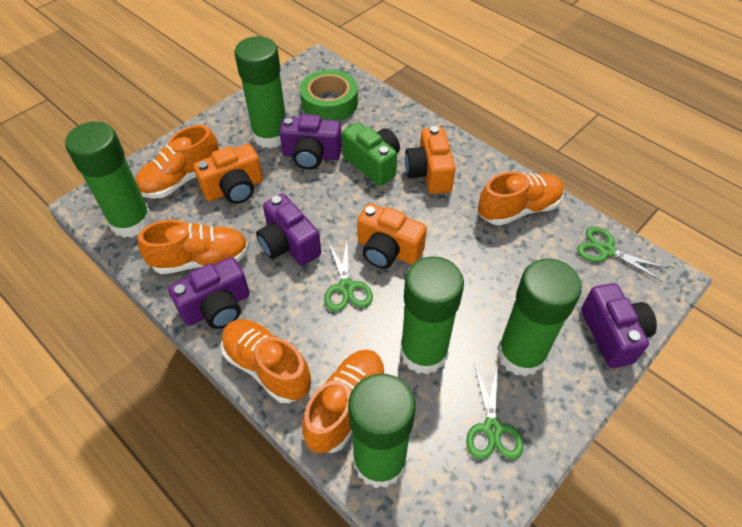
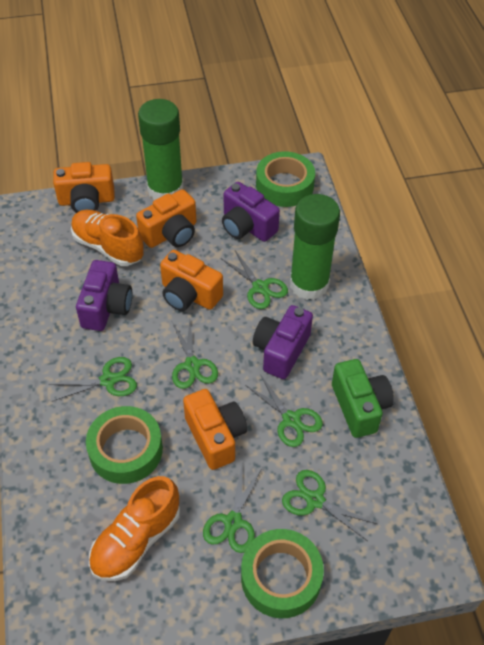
green glue stick: [65,122,153,238] [235,36,286,149] [348,374,416,488] [400,256,464,374] [497,259,582,377] = 5 -> [138,99,184,200] [290,194,340,300] = 2
green scissors: [324,241,373,312] [466,364,524,460] [577,227,667,281] = 3 -> [48,357,137,402] [172,320,218,389] [203,466,262,553] [222,250,288,309] [245,374,323,447] [282,470,377,541] = 6
green tape: [300,70,358,121] = 1 -> [86,406,163,484] [241,529,324,618] [256,151,315,207] = 3
orange camera: [193,144,263,204] [357,203,427,269] [405,126,456,194] = 3 -> [53,162,115,213] [136,189,196,248] [160,250,223,311] [183,389,247,470] = 4
orange shoe: [135,125,219,199] [138,220,249,274] [221,319,311,403] [302,350,386,453] [478,171,564,226] = 5 -> [71,210,144,266] [89,476,180,581] = 2
purple camera: [168,257,250,329] [256,194,321,266] [279,114,342,169] [581,283,657,368] = 4 -> [76,260,132,331] [222,182,280,242] [253,305,313,379] = 3

